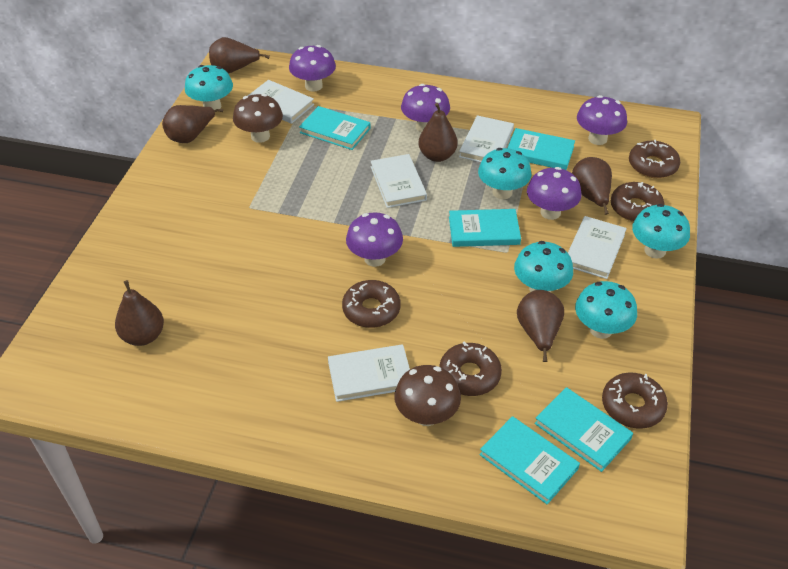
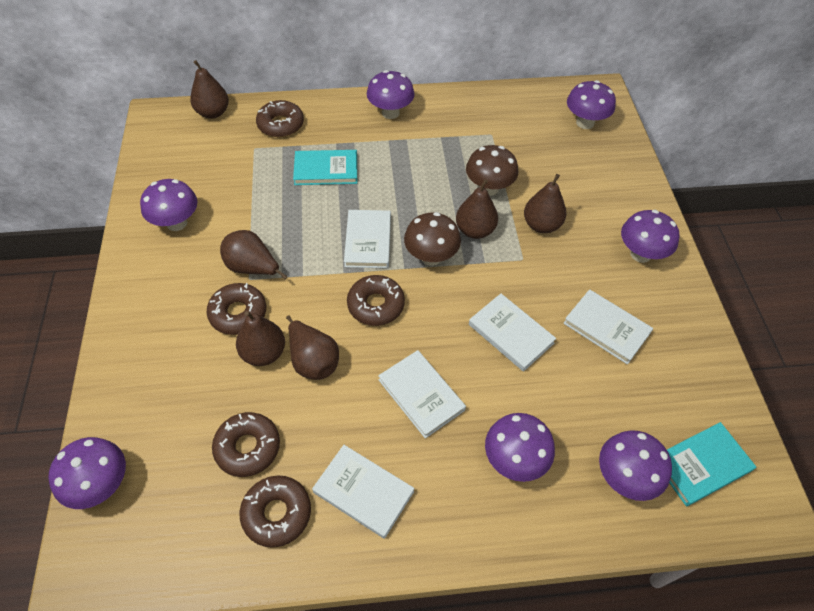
purple mushroom: [289,45,336,91] [346,212,403,267] [401,84,450,132] [527,167,581,220] [577,95,627,145] = 5 -> [48,437,126,509] [140,179,197,231] [367,70,415,119] [485,413,555,482] [567,80,616,129] [599,430,672,501] [621,210,680,263] = 7
turquoise book: [299,106,370,150] [449,209,521,247] [479,416,580,504] [507,128,575,170] [534,387,633,472] = 5 -> [293,150,357,185] [667,422,756,506] = 2
turquoise mushroom: [185,65,233,110] [478,148,532,199] [514,241,573,292] [575,281,637,339] [632,204,690,259] = 5 -> none = 0

